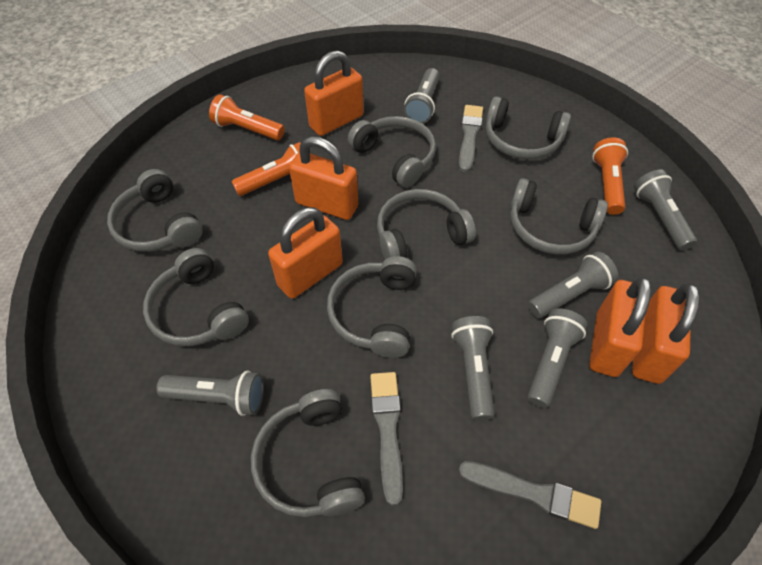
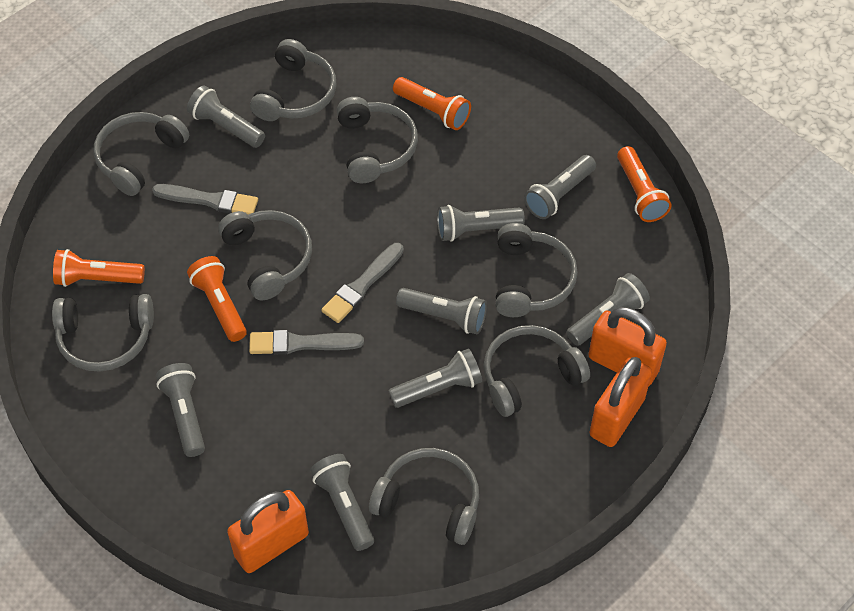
grey flashlight: [156,371,264,416] [404,68,440,124] [451,316,495,421] [527,308,587,408] [528,252,618,318] [634,169,697,251] = 6 -> [156,363,205,457] [187,85,265,148] [310,454,374,551] [389,348,482,408] [396,288,487,335] [437,205,525,242] [524,155,596,219] [566,273,650,346] = 8
orange flashlight: [209,94,285,140] [232,142,301,196] [592,137,628,215] = 3 -> [53,249,145,287] [187,256,247,342] [393,77,471,130] [617,146,671,222] = 4
orange padlock: [268,207,343,299] [289,136,358,220] [304,50,364,136] [589,276,651,377] [632,283,700,384] = 5 -> [227,490,309,573] [588,307,667,387] [589,357,652,447] = 3

